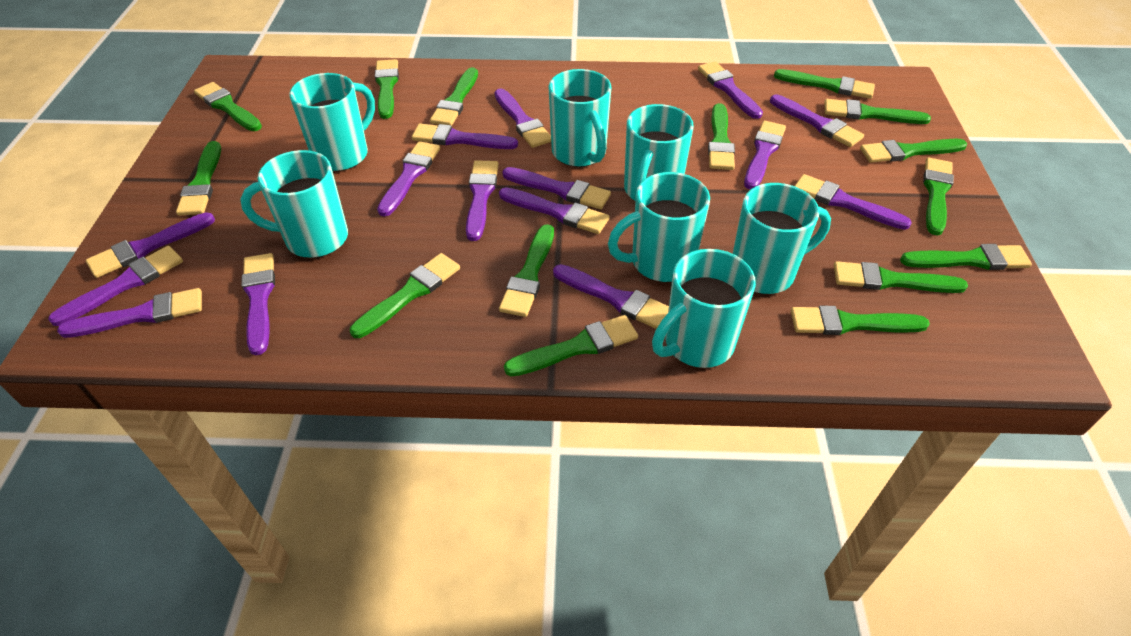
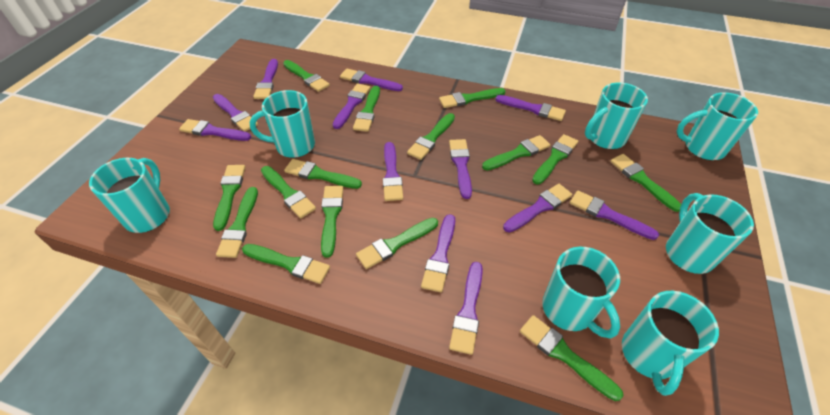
purple brush: [48,246,183,326] [57,288,202,338] [86,212,215,278] [241,253,275,355] [377,141,440,217] [412,123,518,149] [466,160,499,241] [494,89,551,148] [499,187,610,234] [502,167,611,209] [553,264,669,329] [698,61,763,119] [744,121,786,189] [770,94,864,147] [795,174,912,230] = 15 -> [179,119,251,141] [213,94,258,132] [253,59,278,99] [332,83,370,129] [340,68,403,91] [383,142,403,201] [421,214,455,293] [449,139,472,199] [449,262,483,355] [495,95,566,121] [503,184,572,233] [570,191,659,240] = 12

